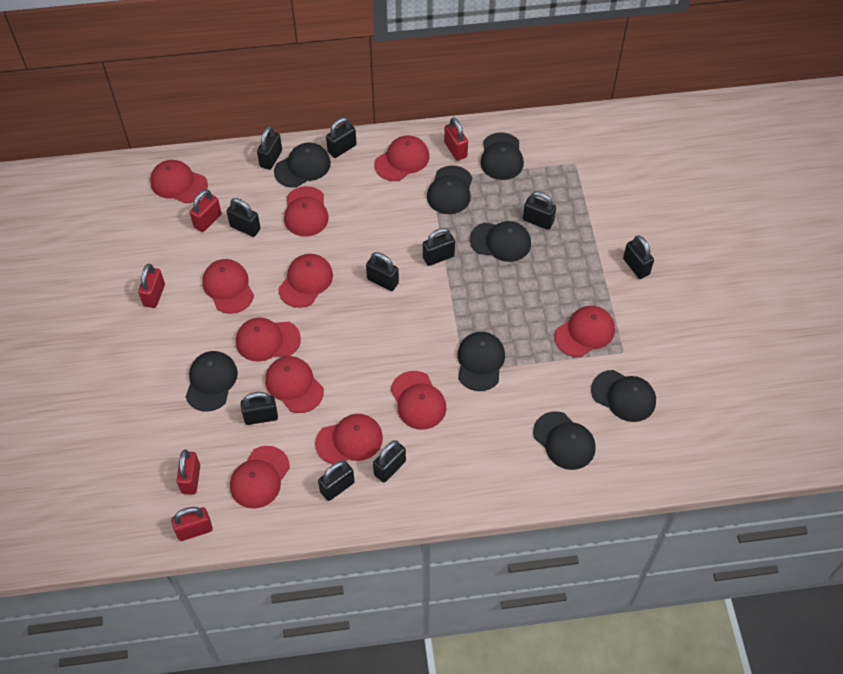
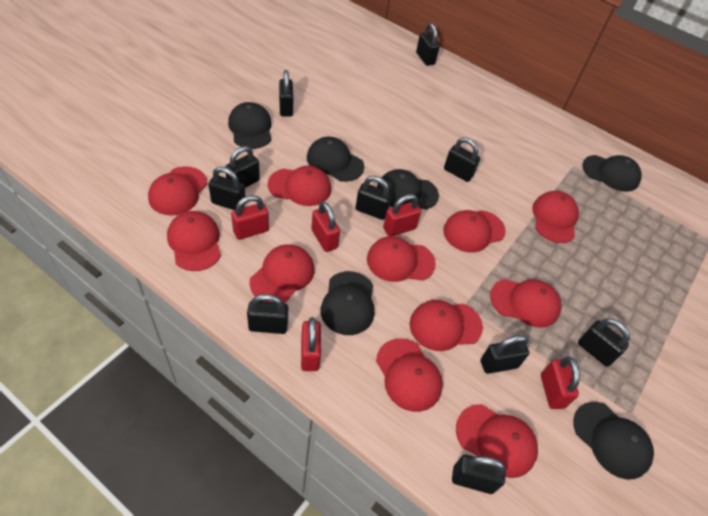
black cap: [186,351,238,412] [274,143,331,188] [427,165,472,214] [457,332,505,391] [470,221,531,262] [480,132,524,180] [533,411,596,470] [591,370,656,422] = 8 -> [228,102,272,149] [307,137,364,182] [321,271,374,335] [377,169,439,209] [573,402,654,479] [582,155,642,192] = 6

